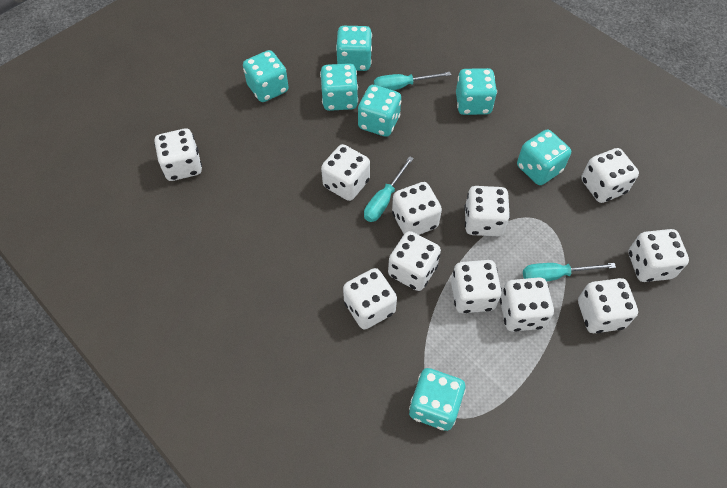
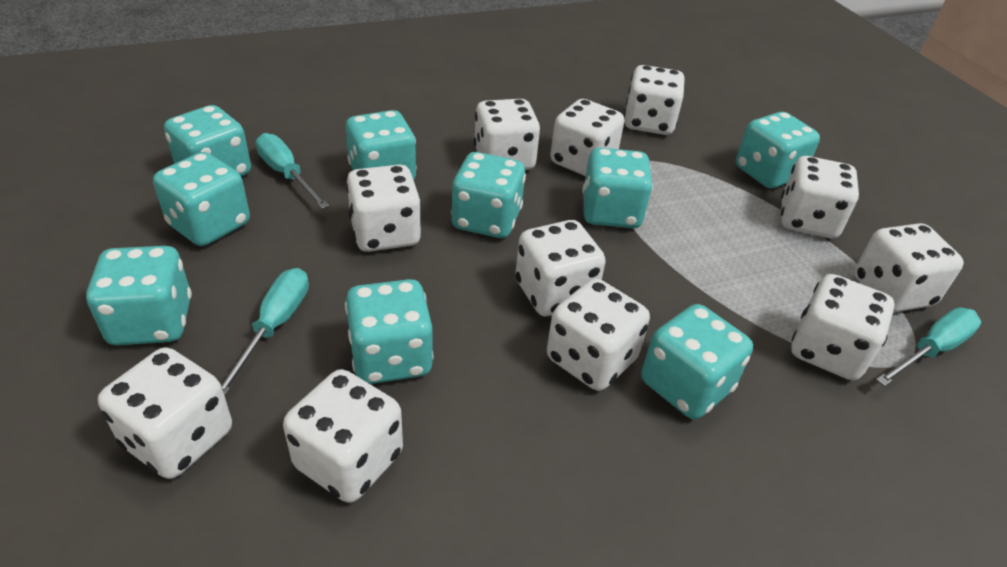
turquoise dice: [243,50,289,102] [320,63,358,111] [336,26,372,71] [358,85,401,137] [409,368,466,431] [456,68,497,115] [517,130,571,185] = 7 -> [86,246,192,346] [153,152,250,246] [164,105,251,177] [345,279,434,384] [346,110,417,180] [451,152,526,238] [582,148,653,228] [641,304,753,419] [736,112,820,189] = 9

